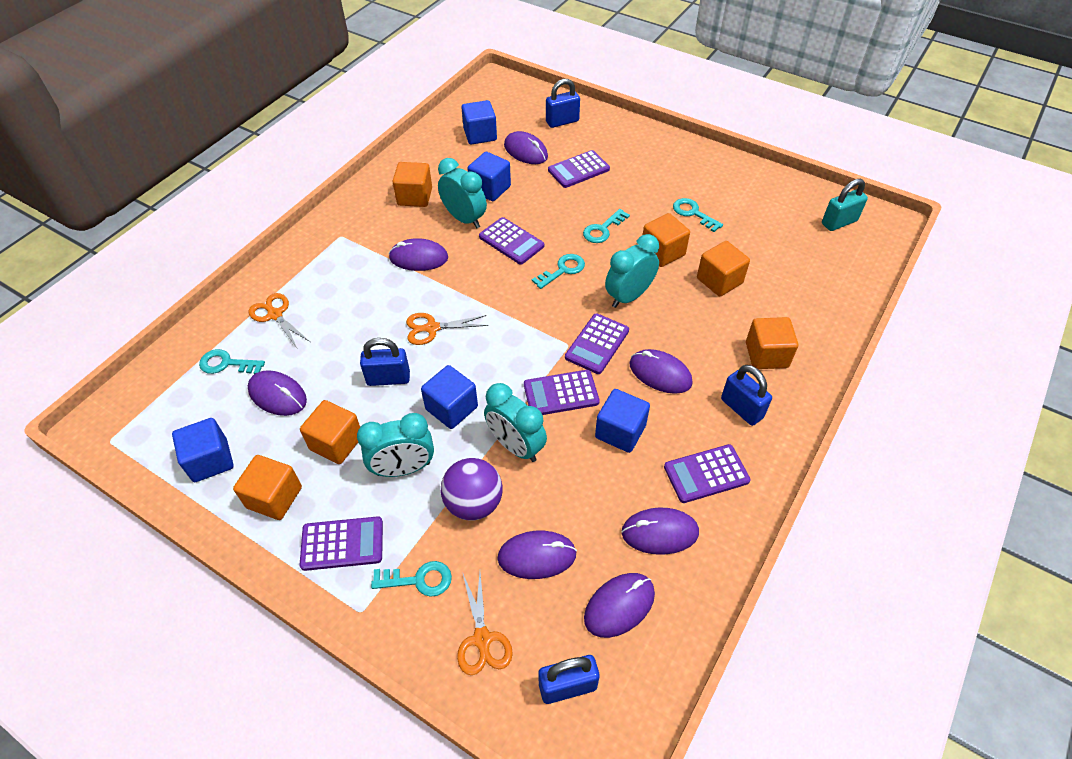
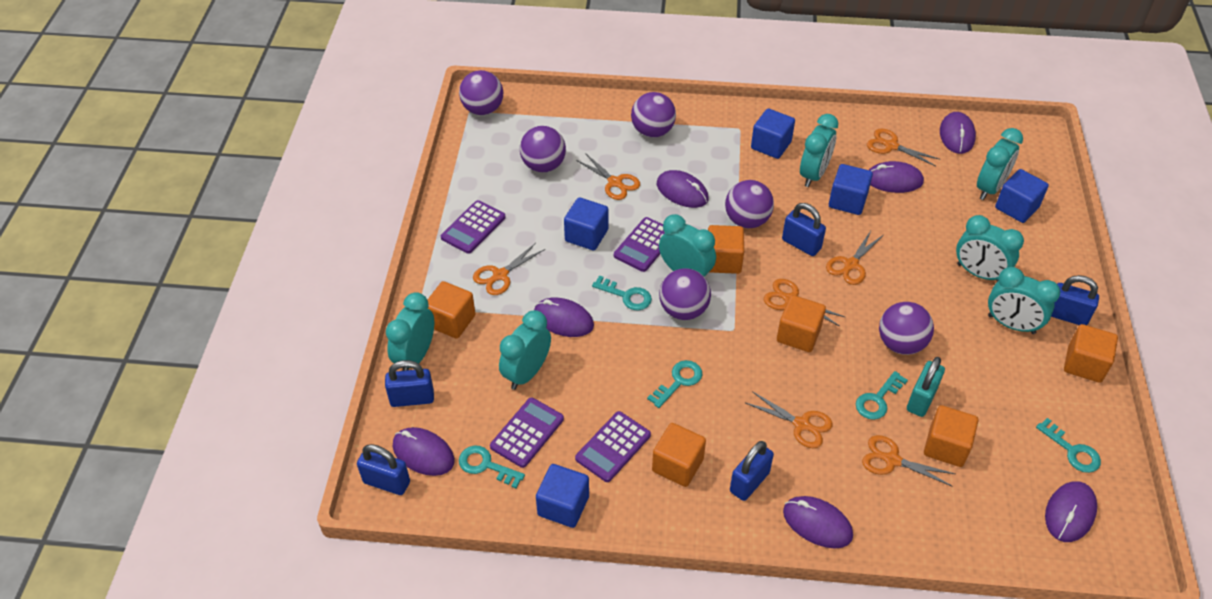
blue padlock: [360,338,410,386] [539,655,600,704] [546,79,580,128] [721,365,772,426] = 4 -> [357,444,410,495] [385,360,434,407] [730,441,774,501] [782,203,826,256] [1051,275,1099,325] = 5
orange scissors: [248,293,310,348] [406,313,488,345] [457,572,513,675] = 3 -> [473,243,545,295] [576,153,640,200] [746,391,833,448] [764,279,845,326] [826,231,883,285] [862,435,955,487] [867,128,939,166] = 7
purple ball: [441,458,503,521] = 1 -> [459,70,503,115] [520,126,566,172] [631,92,676,138] [659,268,711,320] [725,180,774,228] [879,302,934,355] = 6
purple calculator: [300,516,383,571] [479,217,544,265] [524,370,600,415] [548,150,610,188] [565,313,629,374] [664,444,750,503] = 6 -> [441,200,506,254] [490,397,564,468] [575,411,651,482] [614,217,665,272] = 4
turquoise clock: [357,413,434,477] [438,158,487,228] [484,383,547,462] [605,234,659,308] = 4 -> [386,292,434,371] [499,310,551,390] [659,214,716,277] [800,114,838,187] [956,215,1024,282] [977,128,1023,200] [988,267,1060,334] = 7

